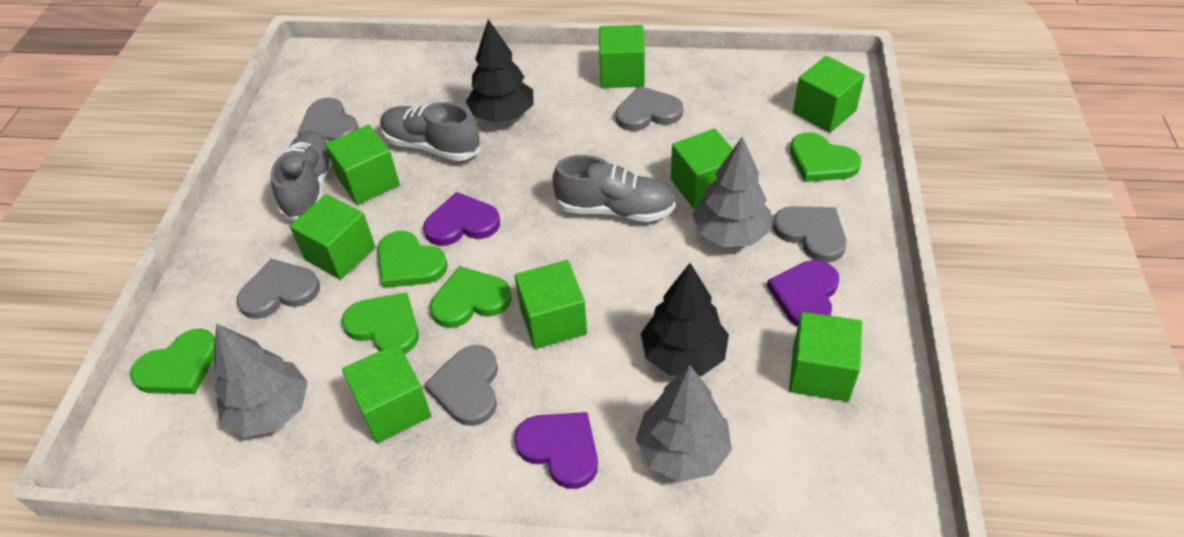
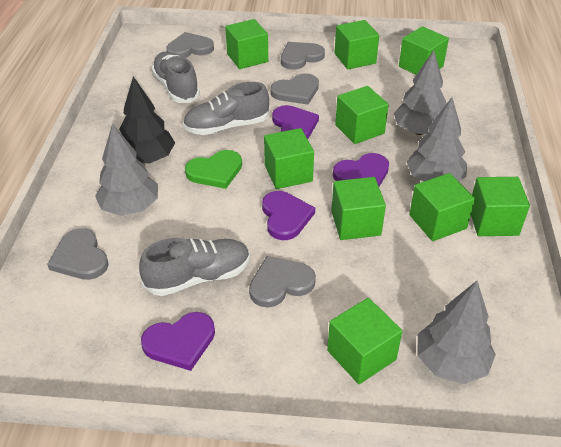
black tree: [466,19,534,123] [641,263,729,376] = 2 -> [119,76,175,163] = 1
green cube: [290,194,375,280] [325,125,400,205] [342,343,431,443] [515,260,587,349] [599,25,645,88] [671,128,733,209] [789,312,862,402] [793,56,865,133] = 8 -> [225,19,268,69] [264,128,314,189] [327,298,402,384] [331,177,386,240] [335,20,379,69] [335,86,389,144] [399,26,449,75] [409,173,475,241] [471,177,530,236] = 9
green heart: [130,329,215,394] [342,292,419,354] [377,231,448,288] [430,266,512,328] [790,132,861,182] = 5 -> [185,150,242,189] = 1
grey tree: [214,324,308,437] [635,365,732,482] [692,137,771,247] = 3 -> [95,123,158,216] [394,50,447,135] [407,97,467,182] [418,281,496,384] = 4
purple heart: [423,192,500,246] [514,412,598,489] [767,260,839,327] = 3 -> [141,312,215,371] [262,191,315,240] [272,105,319,139] [333,153,389,187] = 4

